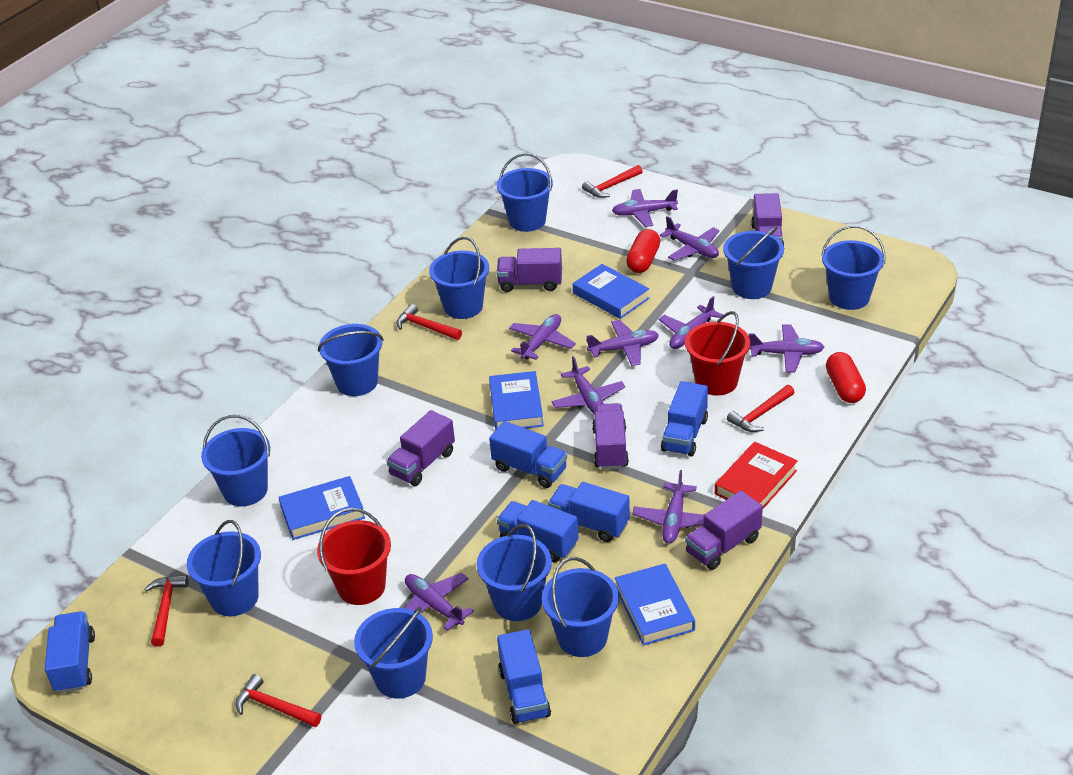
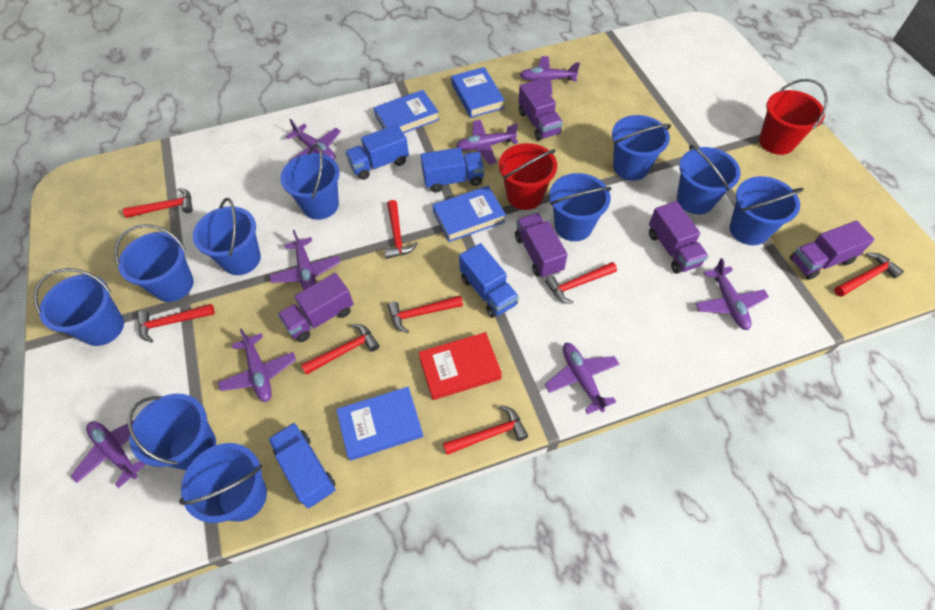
blue truck: [45,611,95,693] [489,421,567,488] [497,500,579,562] [497,629,551,724] [548,482,630,542] [661,381,708,457] = 6 -> [268,423,336,508] [345,124,409,180] [421,148,485,192] [459,243,519,318] = 4
purple plane: [405,573,474,631] [509,314,576,360] [552,356,625,414] [586,320,659,366] [612,189,678,227] [632,470,704,544] [659,296,723,349] [660,216,719,261] [749,325,824,372] = 9 -> [71,420,146,488] [218,328,296,402] [269,230,341,290] [286,119,341,162] [456,120,518,165] [520,56,580,95] [545,343,619,414] [696,258,769,330] = 8
red capsule: [626,229,660,273] [826,352,866,403] = 2 -> none = 0
red hammer: [144,575,188,647] [235,674,321,727] [396,304,462,340] [582,165,643,198] [727,385,795,432] = 5 -> [123,188,193,218] [137,304,215,342] [301,324,379,375] [385,200,418,259] [388,296,463,333] [443,405,528,455] [545,262,617,304] [834,252,904,297] = 8

